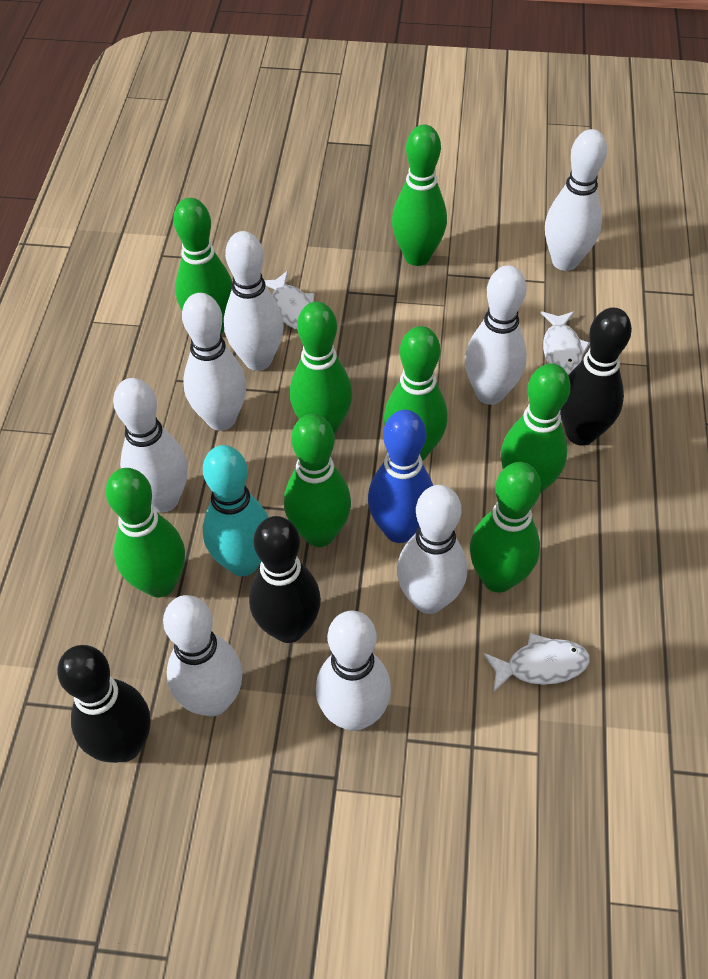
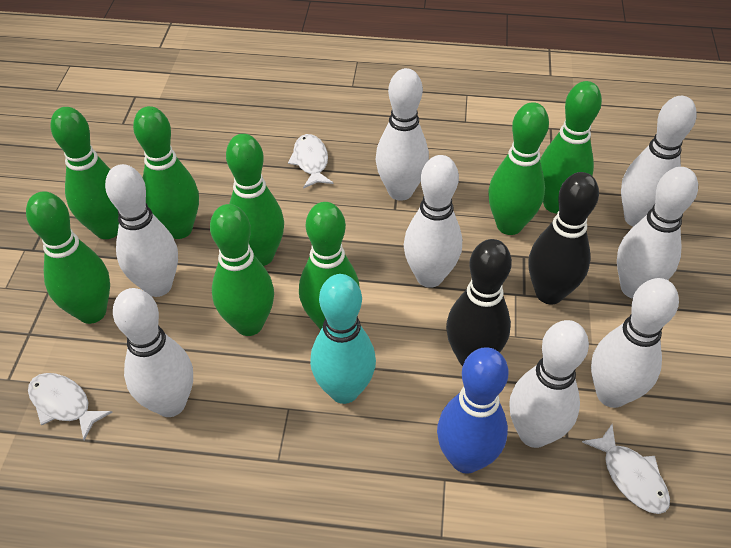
black bowling pin: [57,645,150,763] [249,516,321,643] [560,308,632,446] = 3 -> [446,239,512,366] [529,172,599,304] = 2

